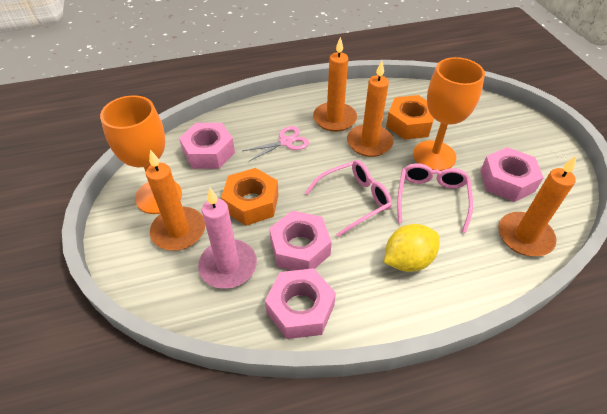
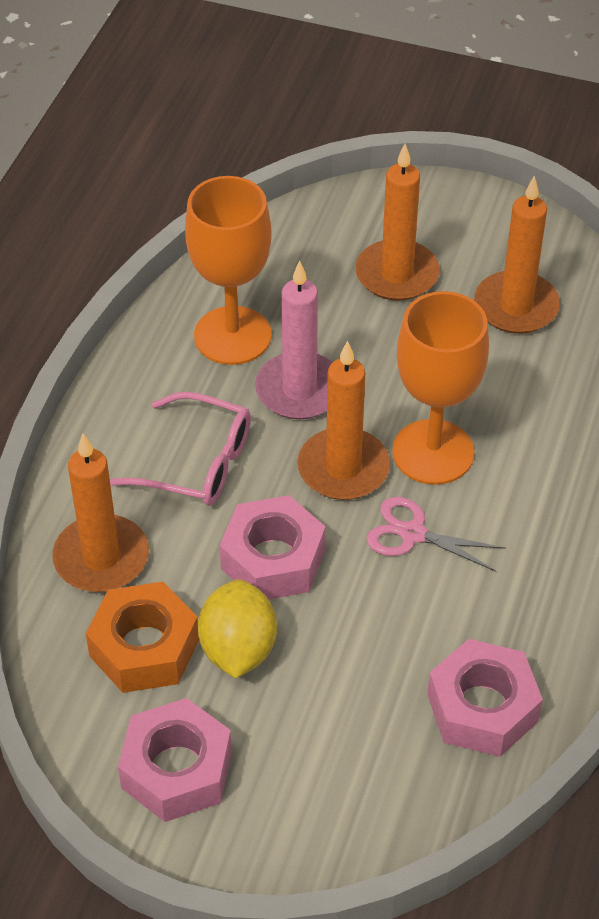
orange nut: [221,168,279,226] [386,95,434,140] = 2 -> [86,582,199,693] = 1
pink glasses: [305,160,392,237] [397,163,473,233] = 2 -> [110,392,251,506] = 1
pink nut: [179,123,235,169] [265,268,336,339] [269,211,332,271] [480,147,544,202] = 4 -> [118,698,232,822] [220,495,325,599] [427,639,543,757] = 3

